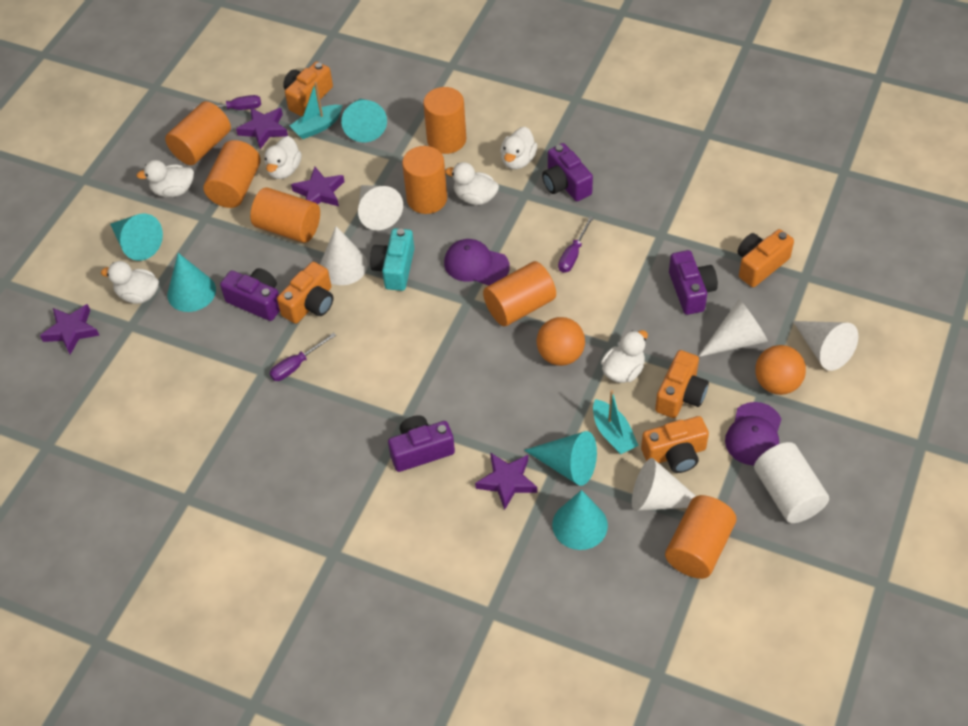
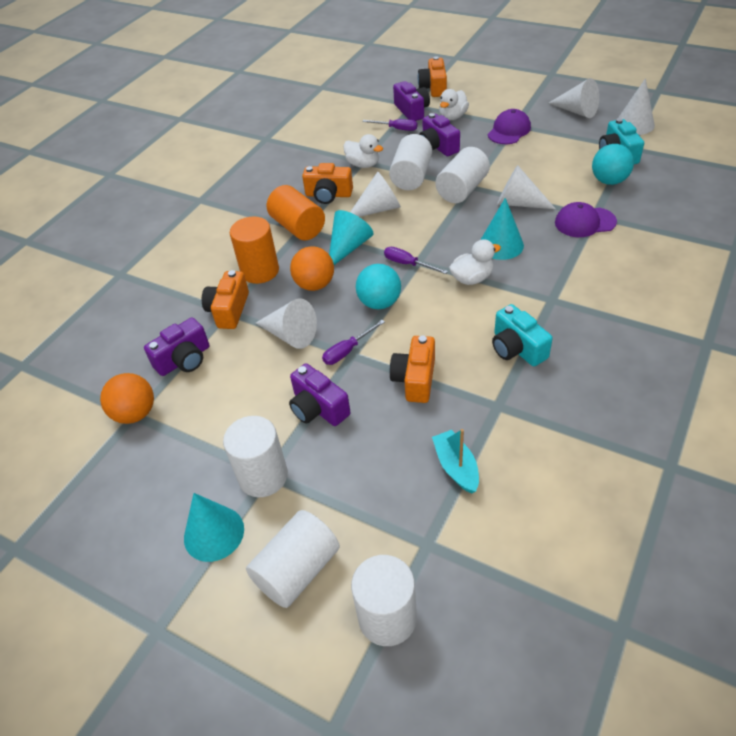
orange camera: [277,262,333,324] [283,61,333,116] [641,416,709,473] [655,350,709,418] [738,229,794,287] = 5 -> [202,270,249,329] [302,163,353,204] [389,336,435,403] [418,56,447,97] = 4
orange cylinder: [165,101,231,165] [203,140,261,208] [250,187,320,243] [402,146,447,214] [423,87,466,154] [483,261,556,326] [665,495,736,579] = 7 -> [230,216,279,284] [267,185,325,240] = 2
purple star: [40,304,100,355] [236,107,288,149] [291,167,345,206] [475,452,537,510] = 4 -> none = 0
turquoise ball: none = 0 -> [356,264,401,309] [592,144,634,185] = 2
turquoise boat: [290,82,343,139] [593,390,639,454] = 2 -> [432,429,479,494] = 1
turquoise camera: [370,228,414,291] = 1 -> [492,304,553,366] [599,118,644,164] = 2
turquoise cone: [110,214,163,261] [167,253,216,312] [341,99,387,142] [524,431,597,486] [552,490,608,550] = 5 -> [184,493,244,562] [329,210,373,265] [481,198,524,260] = 3
white cylinder: [754,442,829,523] = 1 -> [223,416,288,497] [246,510,340,608] [351,555,417,646] [389,134,432,190] [435,147,490,203] = 5
white duck: [101,261,159,304] [136,160,194,197] [264,136,302,179] [445,162,499,205] [500,127,537,170] [601,330,648,383] = 6 -> [343,134,383,168] [439,89,469,120] [449,239,501,285] = 3

